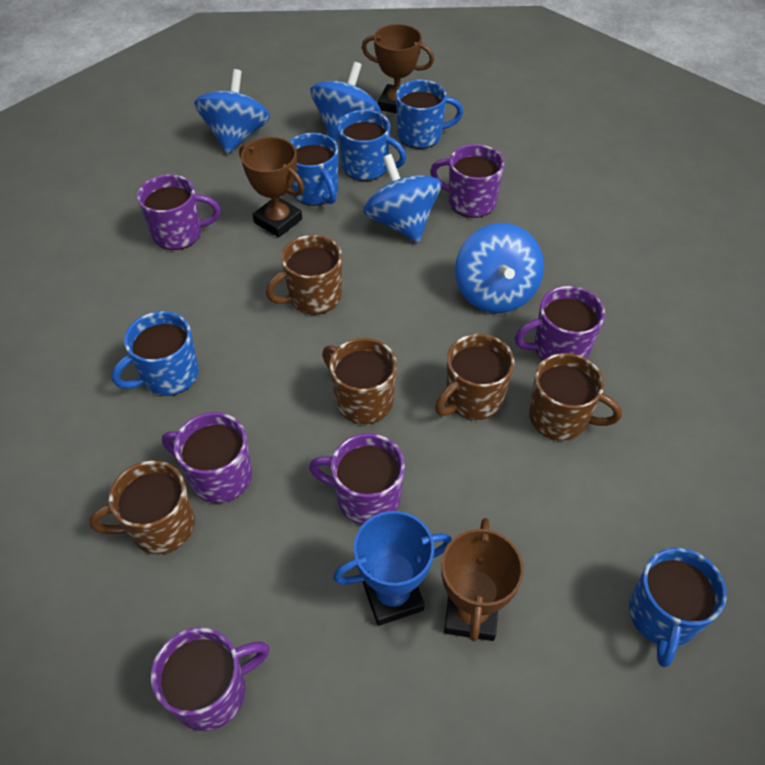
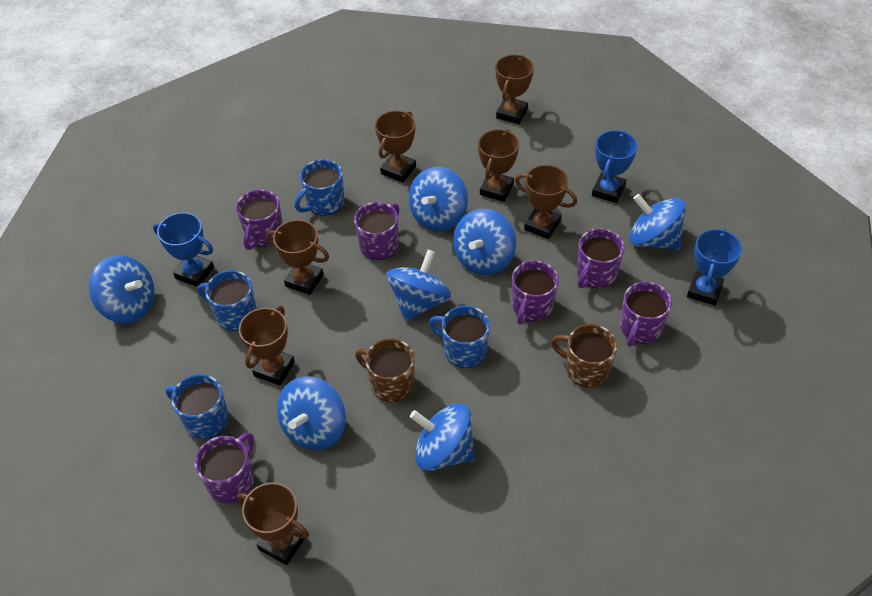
blue mug: [112,311,199,396] [289,133,338,206] [338,110,406,181] [396,80,463,149] [629,548,727,667] = 5 -> [166,374,229,439] [198,270,257,331] [294,159,344,216] [429,306,490,368] = 4
blue spinning top: [194,69,270,154] [310,62,381,142] [363,154,441,243] [455,223,544,313] = 4 -> [89,255,155,323] [277,376,346,450] [386,250,451,321] [409,167,468,231] [410,403,475,471] [453,209,516,275] [630,194,686,250] = 7
blue trophy: [333,511,452,626] = 1 -> [153,212,214,287] [592,130,638,203] [687,228,742,305] = 3
brown mug: [89,460,195,554] [266,235,342,315] [322,338,397,424] [435,334,514,420] [529,353,622,440] = 5 -> [355,338,415,402] [551,324,617,388] = 2
brown trophy: [239,137,304,237] [362,24,434,113] [442,518,524,641] = 3 -> [237,482,309,565] [239,306,295,386] [267,220,329,295] [375,110,416,183] [478,129,519,202] [495,55,534,124] [515,165,577,239] = 7

